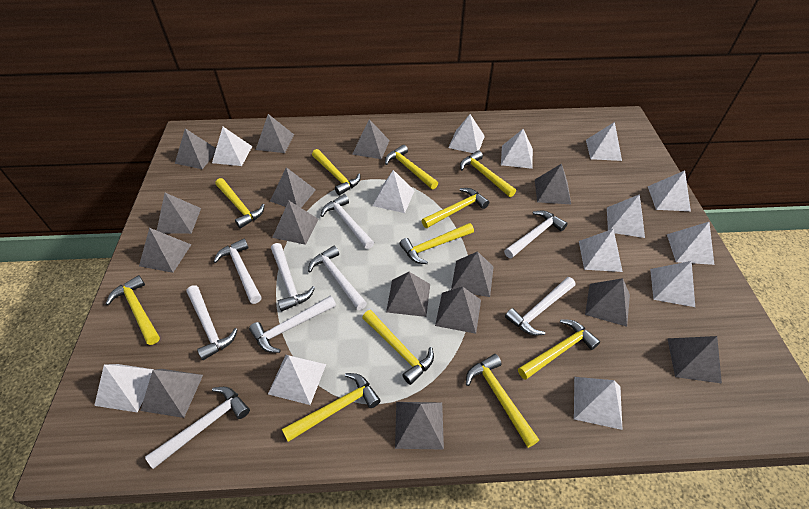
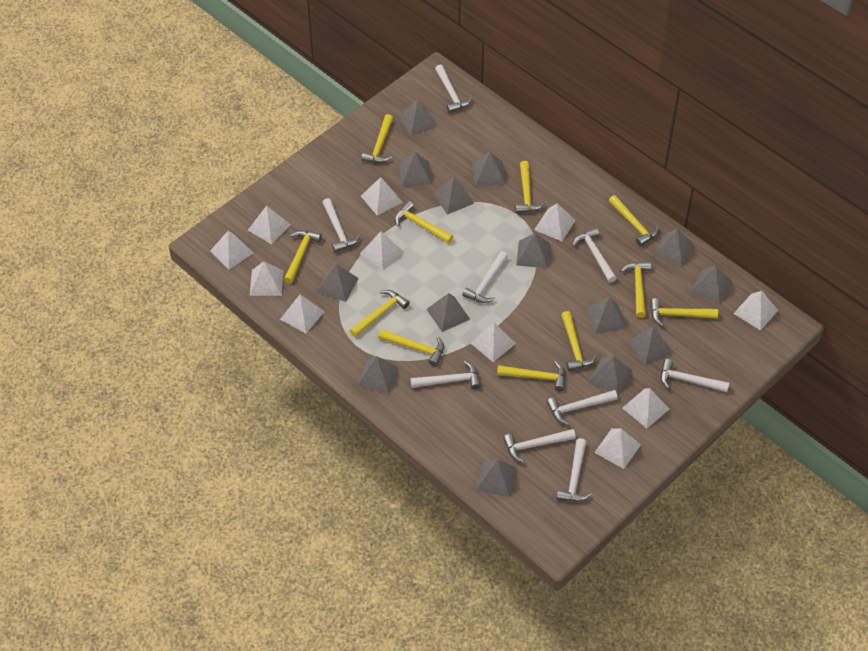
grey pyramid: [139,228,191,273] [140,369,203,418] [157,193,201,234] [175,128,216,169] [256,114,294,153] [270,167,316,208] [272,201,319,245] [352,119,390,159] [386,272,430,317] [395,402,444,450] [435,287,481,334] [451,251,493,297] [535,163,571,204] [585,278,630,327] [667,336,722,384] = 15 -> [317,264,359,302] [357,356,399,394] [398,99,438,136] [399,152,432,187] [427,293,470,332] [433,177,474,215] [472,152,506,186] [476,459,516,497] [516,233,550,268] [586,297,626,334] [588,355,632,395] [627,326,672,365] [653,229,694,267] [691,265,732,304] = 14
white pyramid: [94,364,155,413] [212,127,252,166] [268,355,326,405] [373,170,415,213] [448,114,485,153] [501,129,533,169] [574,377,623,430] [579,229,623,272] [586,122,622,161] [607,194,645,238] [648,171,691,211] [650,261,695,307] [667,222,714,265] = 13 -> [210,231,254,269] [248,206,291,244] [250,261,284,296] [280,295,325,333] [360,231,404,270] [361,177,403,216] [470,323,516,362] [534,203,576,241] [594,428,641,469] [623,388,669,428] [733,291,778,331] = 11

